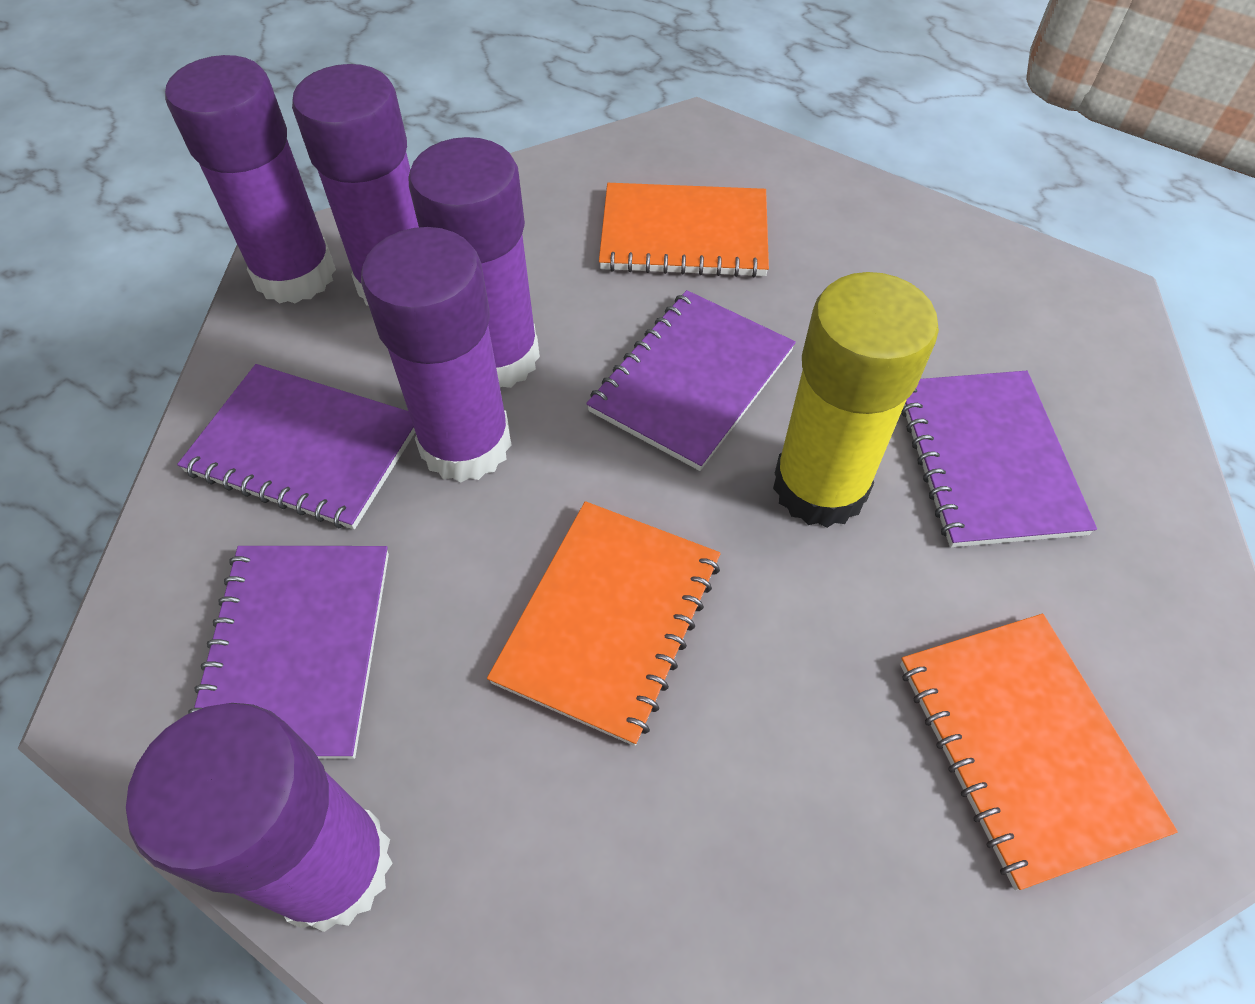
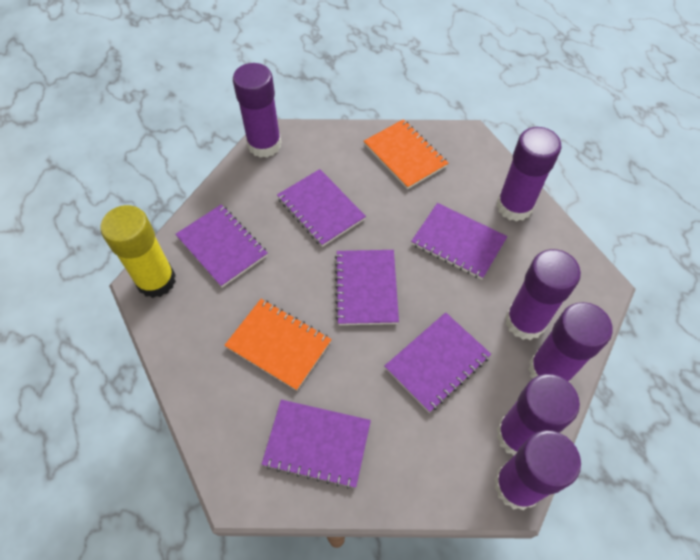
orange notebook: [487,501,721,746] [599,183,769,277] [900,614,1178,890] = 3 -> [224,299,332,391] [364,119,448,189] = 2
purple glue stick: [126,703,393,932] [165,55,336,304] [292,64,419,306] [361,227,512,483] [409,137,540,388] = 5 -> [233,63,281,158] [494,430,581,510] [497,127,561,222] [497,374,580,456] [505,249,581,340] [529,302,613,383] = 6
purple notebook: [177,364,415,530] [188,546,389,759] [586,290,796,471] [901,371,1097,547] = 4 -> [175,204,268,288] [261,400,371,489] [277,169,366,247] [335,250,399,325] [384,312,491,413] [411,203,507,279] = 6

